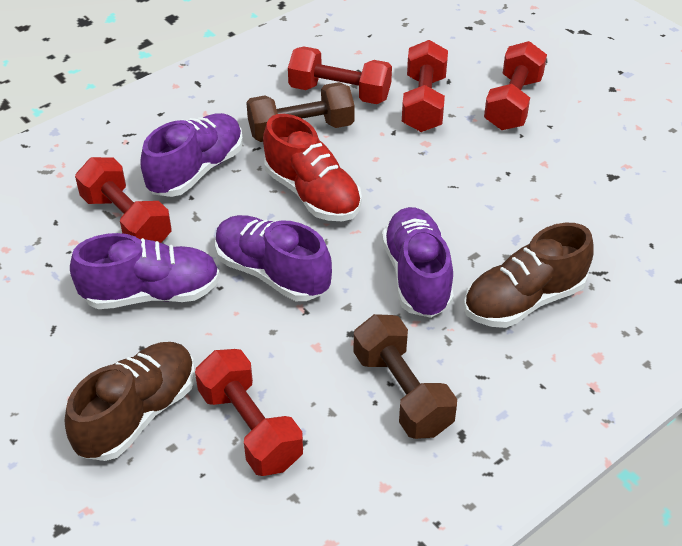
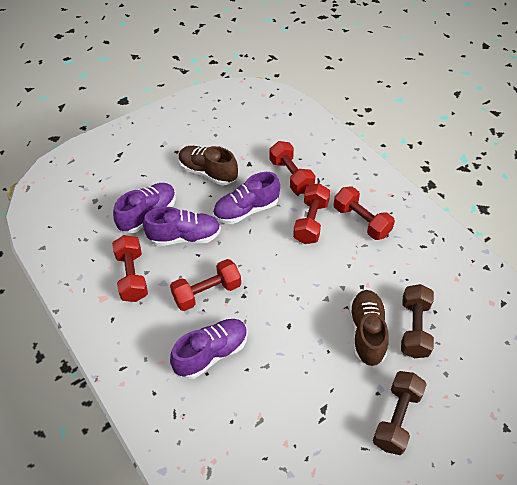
red shoe: [263,114,362,221] = 1 -> none = 0

